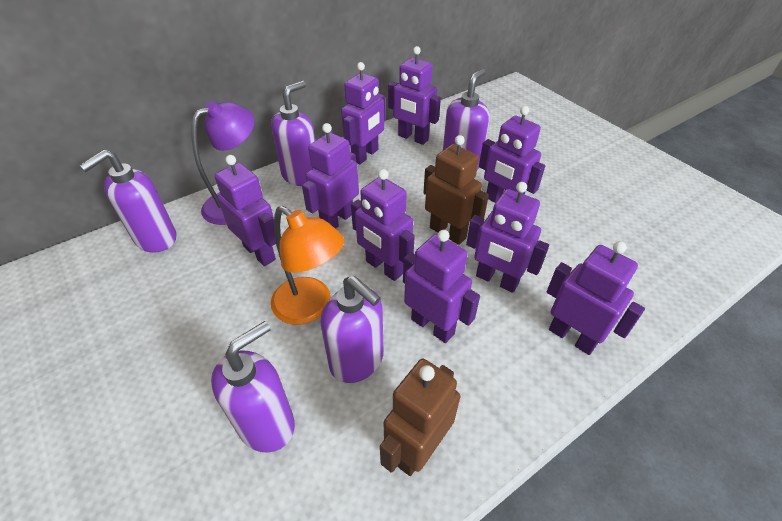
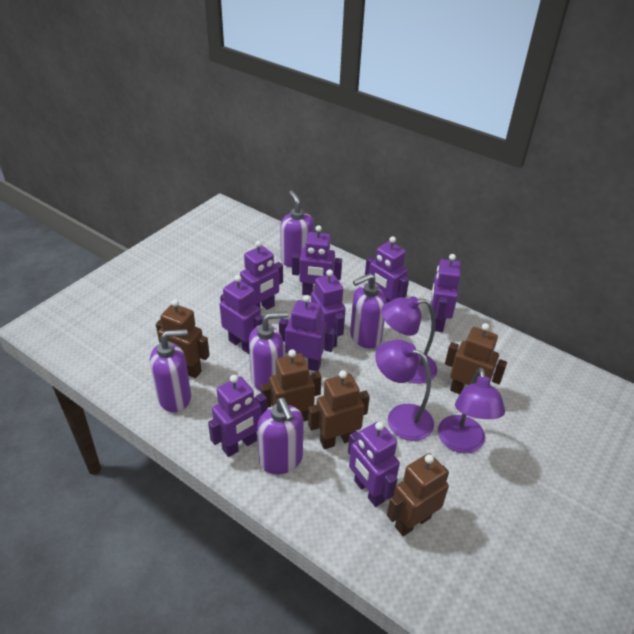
brown robot: [380,359,460,476] [423,135,489,245] = 2 -> [156,299,210,378] [261,349,321,421] [308,370,370,449] [387,453,449,536] [445,323,507,394] = 5
orange lamp: [271,206,344,325] = 1 -> none = 0
purple lamp: [192,101,255,225] = 1 -> [375,340,434,441] [381,296,437,384] [438,367,505,454] = 3

